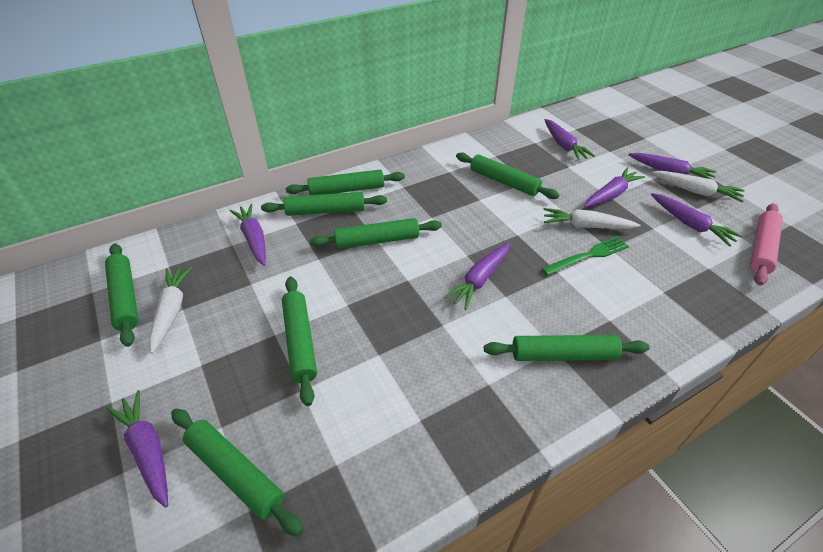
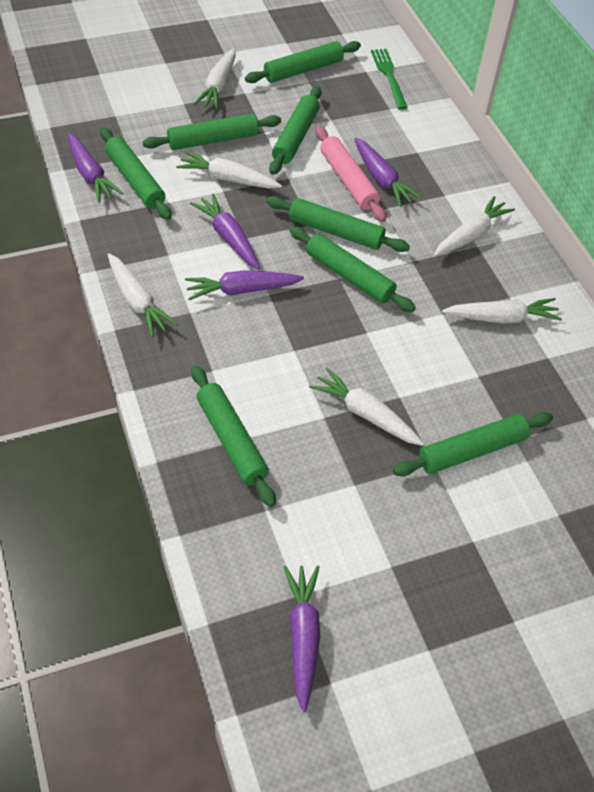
purple carrot: [106,390,168,508] [230,204,266,266] [443,243,510,310] [545,119,595,161] [584,168,645,207] [628,153,717,179] [651,193,743,247] = 7 -> [67,133,124,203] [185,270,304,300] [190,194,260,269] [284,565,320,712] [354,138,422,207] = 5
white carrot: [149,266,192,354] [543,208,641,229] [651,171,745,203] = 3 -> [108,253,179,337] [176,151,282,189] [194,48,236,109] [309,367,424,446] [434,196,515,256] [442,298,562,323] = 6

